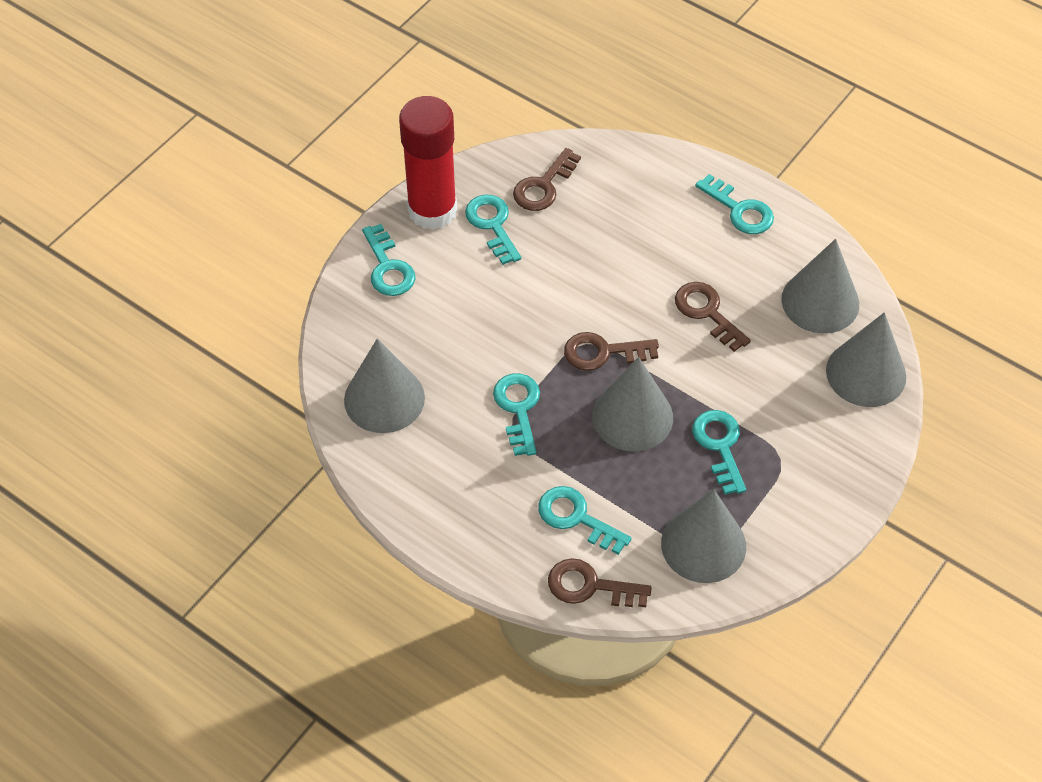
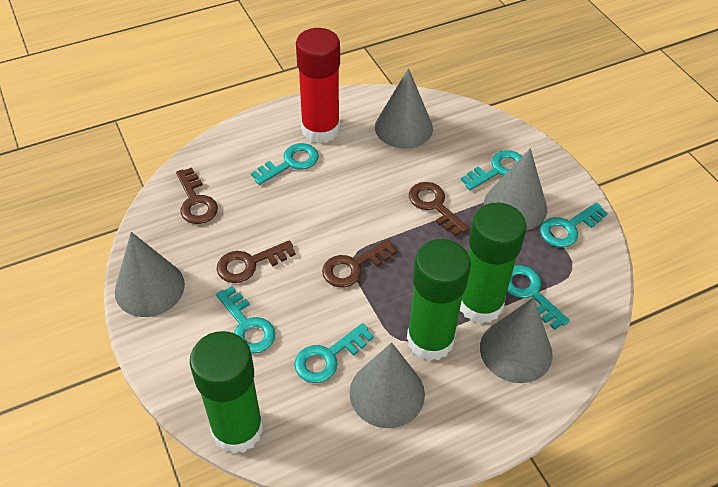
green glue stick: none = 0 -> [190,331,263,454] [407,239,471,361] [460,203,527,324] = 3

